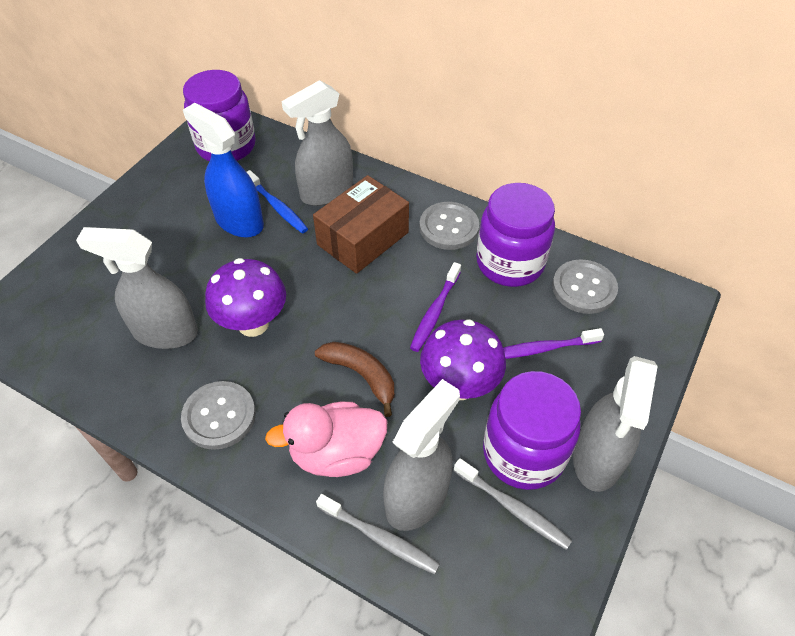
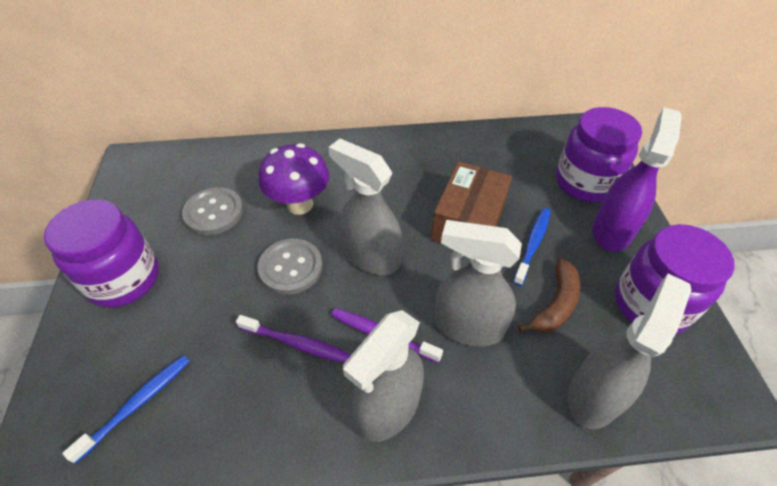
blue spray bottle: [183,103,264,238] = 1 -> none = 0
blue toothbrush: [247,170,308,233] = 1 -> [62,355,190,464] [513,208,551,286] = 2
grey button: [181,381,256,450] [419,202,479,250] [552,259,618,314] = 3 -> [182,187,243,235] [258,239,323,295] = 2
grey toothbrush: [316,494,440,574] [454,458,572,550] = 2 -> none = 0
pink duck: [265,402,387,477] = 1 -> none = 0
purple mushroom: [205,258,286,337] [420,319,506,400] = 2 -> [259,143,329,215] = 1
purple spray bottle: none = 0 -> [592,107,682,252] = 1

